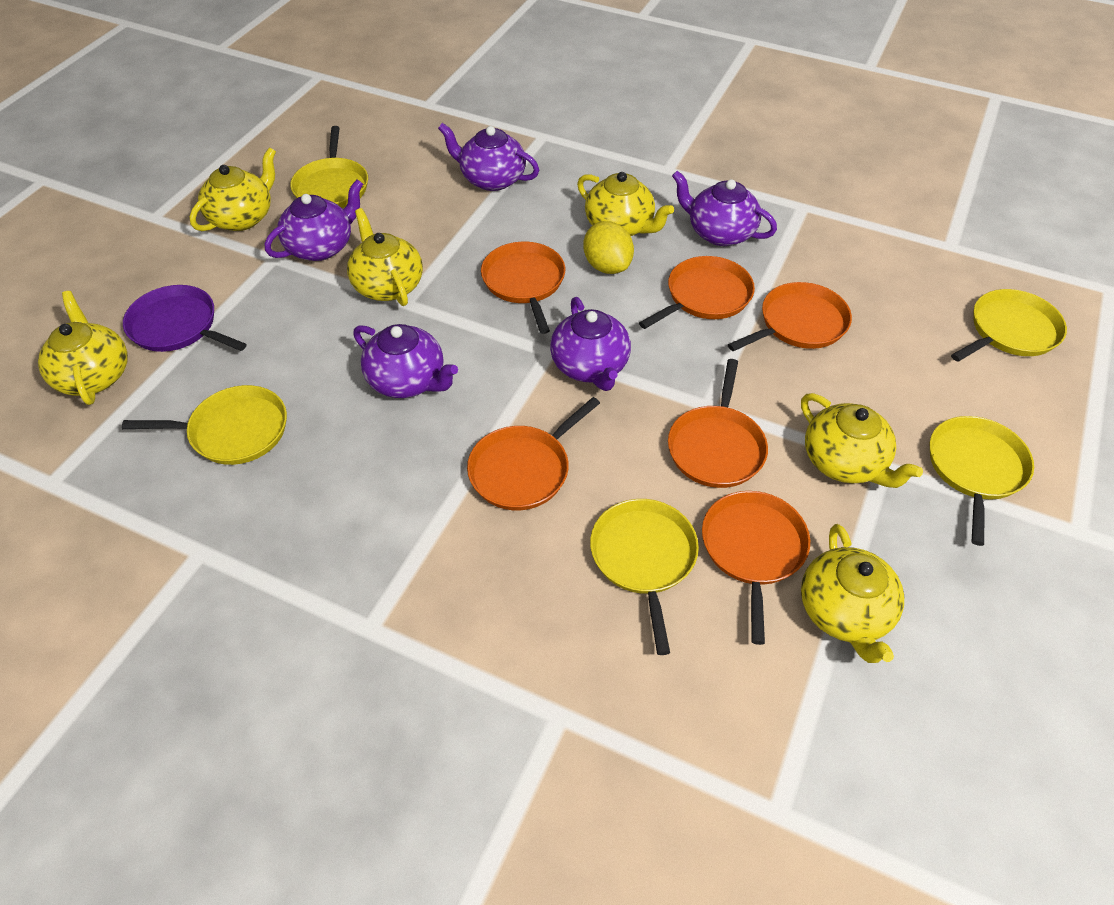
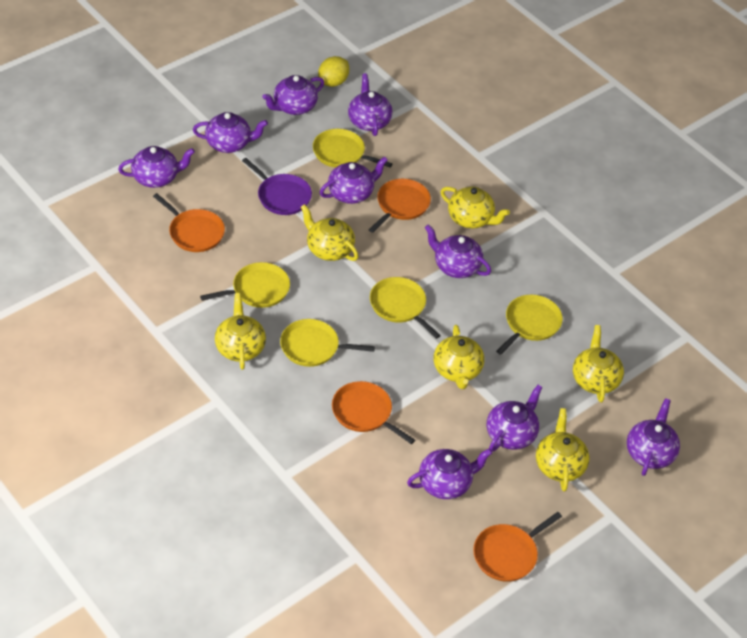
orange pan: [467,397,600,510] [481,242,565,334] [639,256,755,329] [668,359,768,488] [702,491,810,645] [728,282,852,351] = 6 -> [153,193,225,252] [332,381,415,444] [369,179,431,233] [473,512,562,582] = 4
purple teapot: [265,179,363,261] [353,324,458,398] [438,123,539,191] [550,297,631,391] [672,170,777,246] = 5 -> [118,146,195,188] [193,112,268,153] [262,75,324,115] [320,157,388,204] [348,73,392,136] [407,448,492,499] [425,224,491,278] [487,385,543,452] [627,398,680,476] = 9

